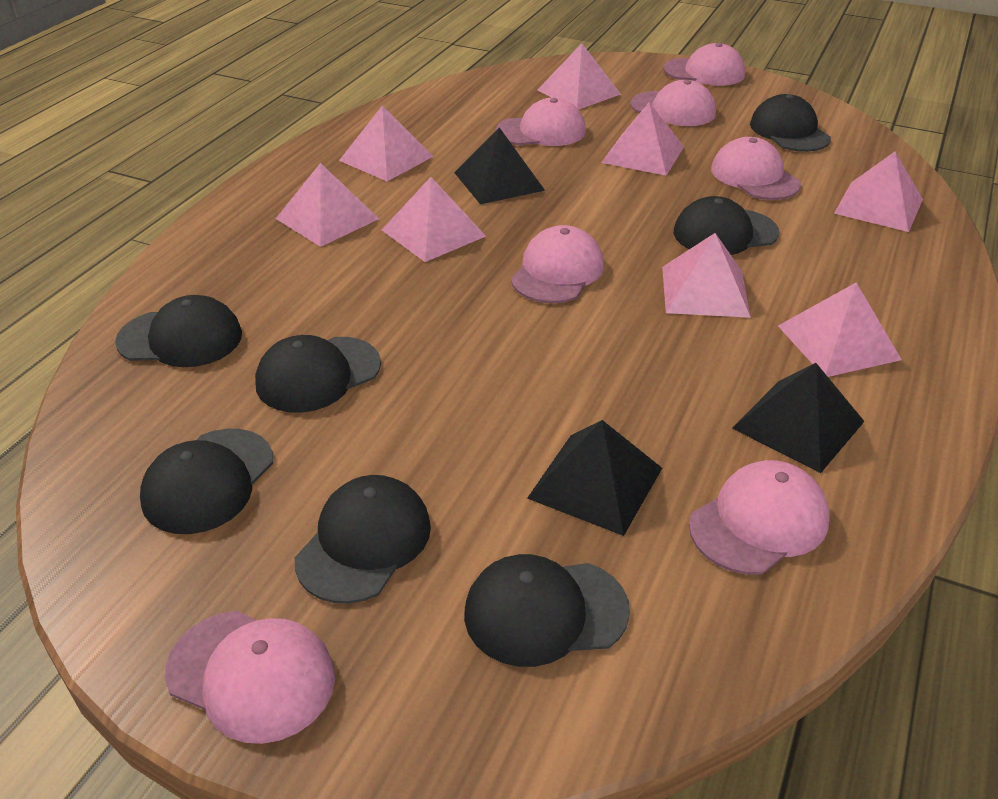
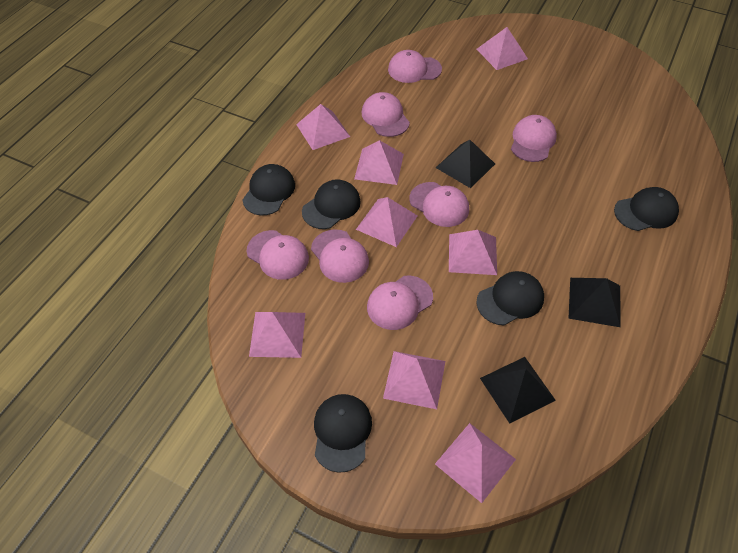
black cap: [115,295,242,367] [140,429,273,534] [255,335,381,413] [295,475,431,604] [464,554,630,667] [674,196,779,255] [750,94,831,152] = 7 -> [242,164,295,215] [302,179,361,229] [314,394,372,473] [476,271,544,325] [614,187,679,231] = 5

